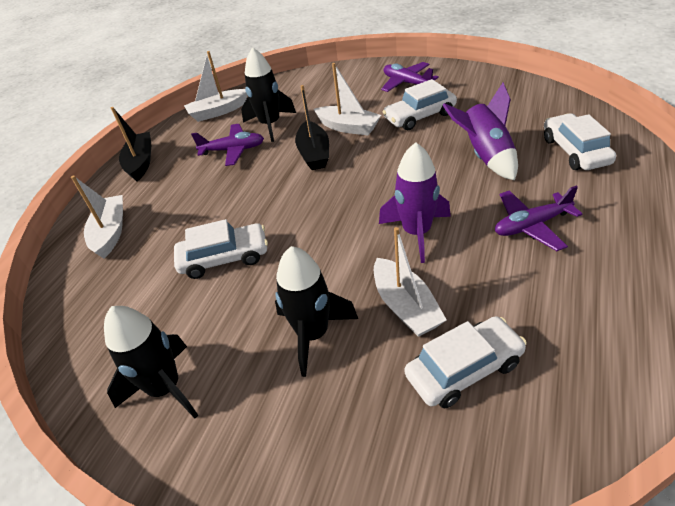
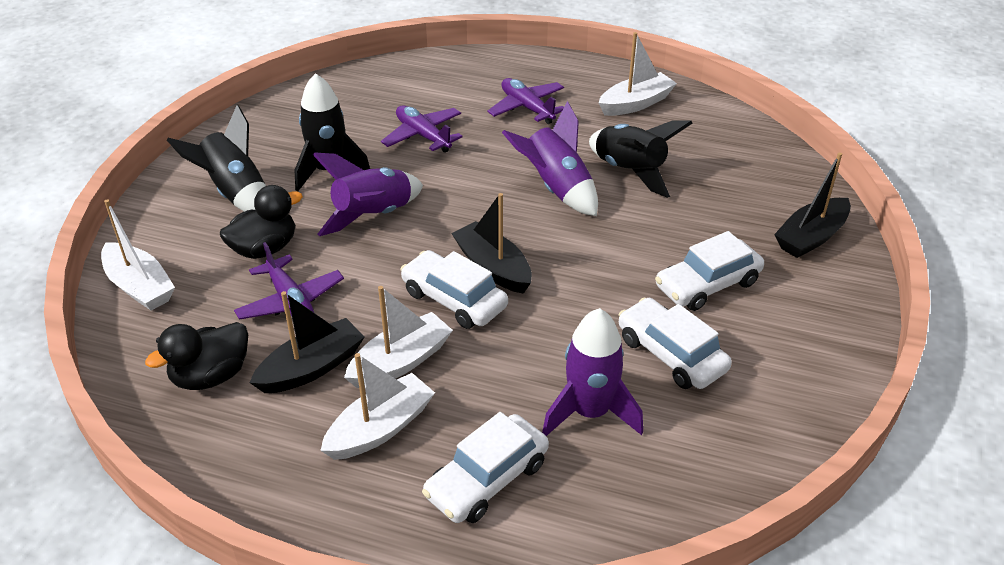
black boat: [111,107,151,181] [295,85,329,170] = 2 -> [250,291,365,393] [451,193,532,294] [774,152,851,258] = 3
black duck: none = 0 -> [145,322,248,390] [220,185,303,259] = 2
purple rocket: [379,142,451,263] [442,83,518,181] = 2 -> [312,152,423,236] [502,101,598,216] [542,308,643,436] = 3

